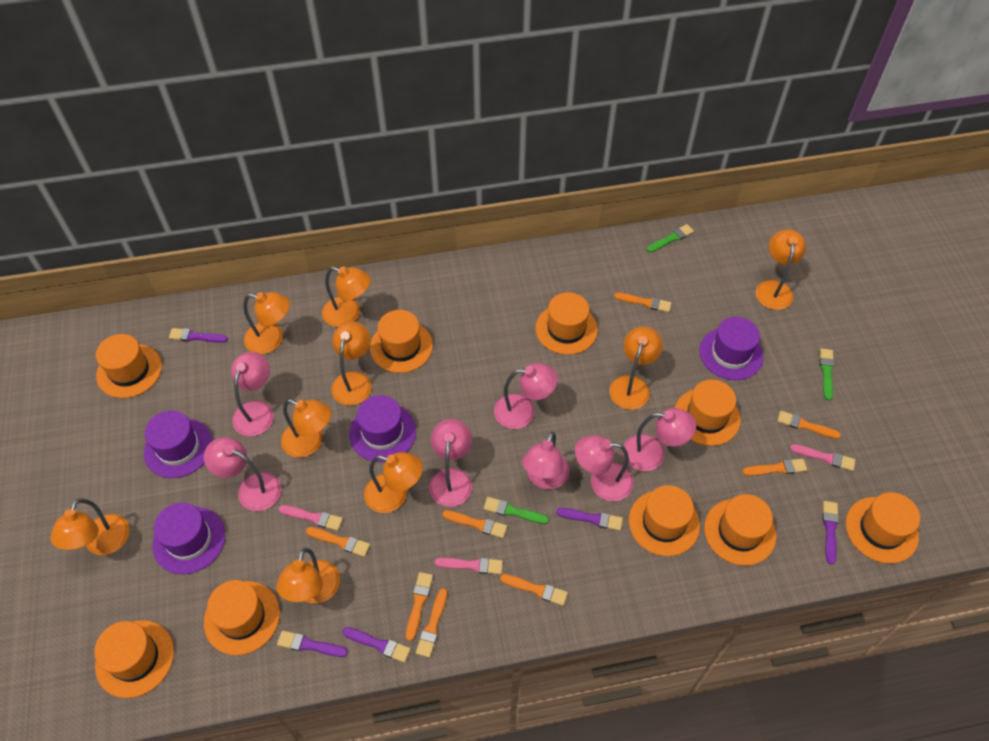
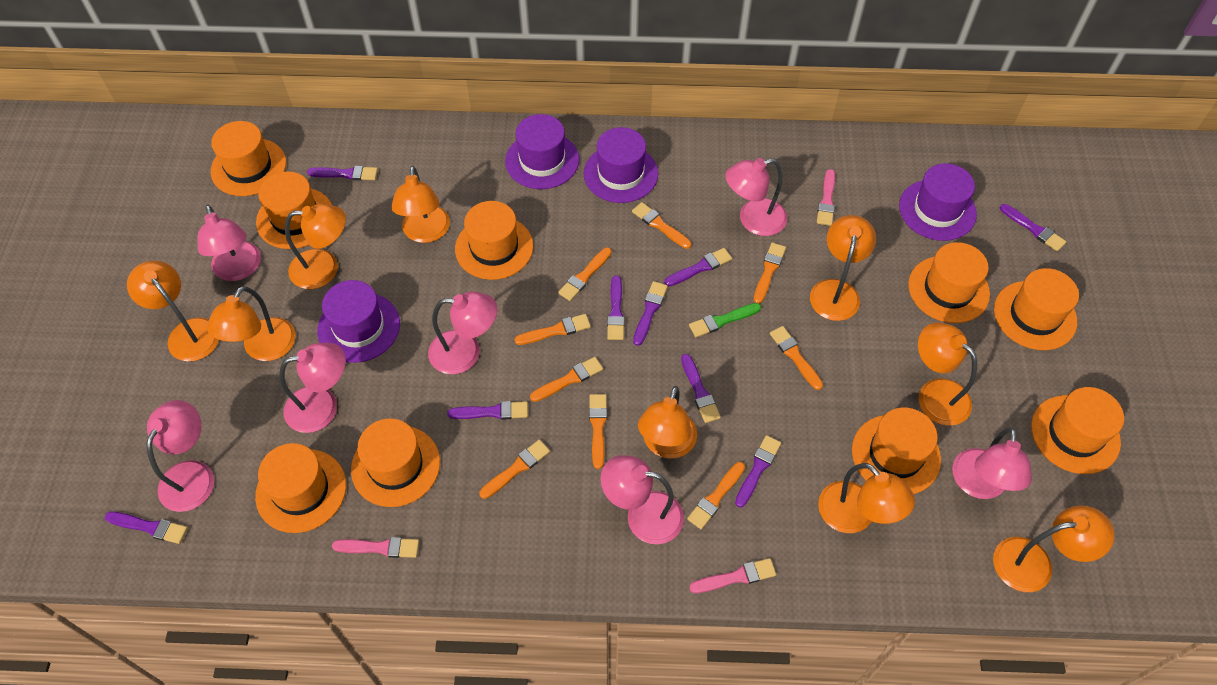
green brush: [484,497,549,524] [647,224,694,252] [820,348,834,400] = 3 -> [689,303,761,337] = 1
orange brush: [306,527,370,557] [406,572,433,641] [416,588,447,658] [442,510,507,538] [500,574,568,606] [614,293,671,313] [742,458,807,476] [777,411,841,439] = 8 -> [479,440,550,499] [515,314,591,345] [530,357,603,402] [558,248,612,301] [589,394,607,469] [632,202,692,249] [687,462,745,529] [754,242,786,304] [770,326,823,390] = 9
purple brush: [169,328,228,343] [277,631,348,657] [343,627,411,663] [556,508,623,531] [823,501,839,564] = 5 -> [105,512,188,544] [307,166,378,181] [447,401,528,420] [607,275,625,340] [633,281,668,346] [665,248,732,286] [681,354,721,423] [735,435,781,508] [1000,204,1066,251] = 9

